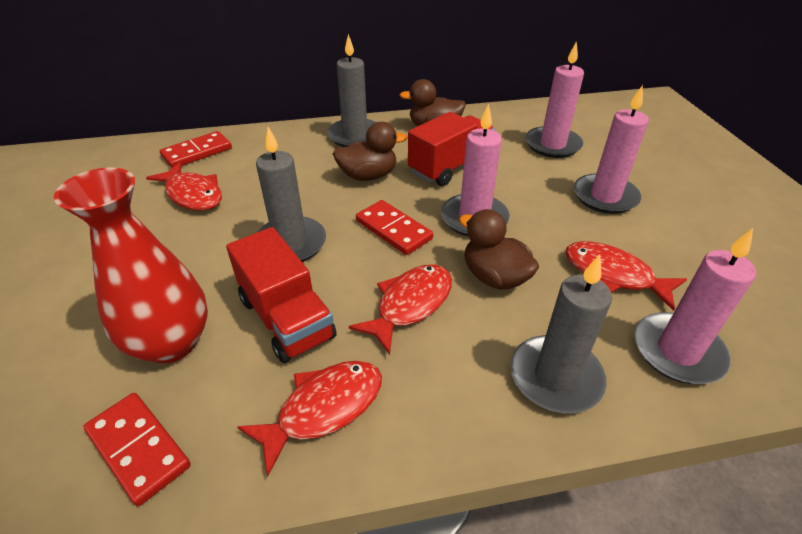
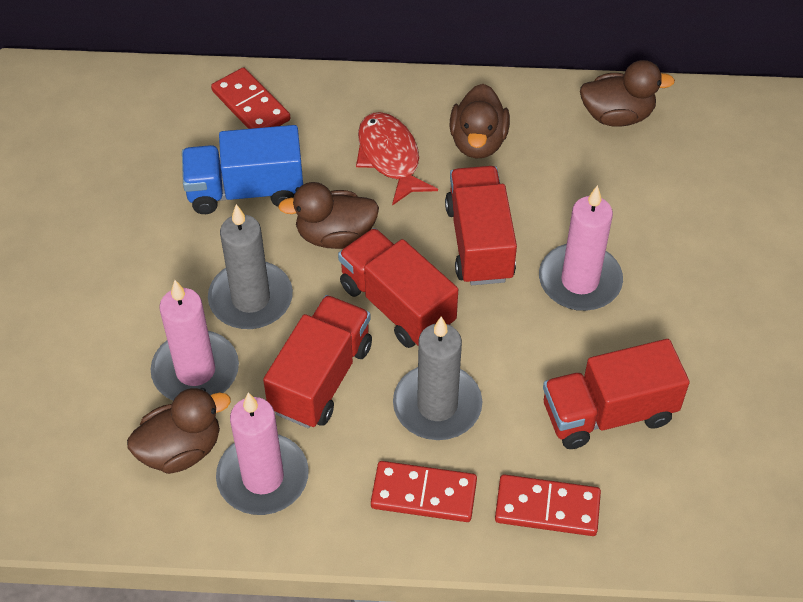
blue truck: none = 0 -> [182,125,303,214] = 1
brown duck: [333,122,407,181] [400,79,466,126] [459,209,539,290] = 3 -> [127,388,231,474] [278,182,379,249] [450,84,510,159] [580,60,675,127] = 4
grey candle: [256,127,326,262] [327,34,376,147] [510,254,612,413] = 3 -> [208,204,293,329] [393,316,482,440] = 2
pink candle: [441,104,509,237] [525,41,584,158] [574,85,649,214] [634,228,756,384] = 4 -> [151,280,239,400] [216,392,309,515] [539,185,623,311] = 3
red fish: [146,162,222,211] [237,361,382,477] [349,264,452,355] [565,241,687,311] = 4 -> [356,112,438,206] = 1
red truck: [226,227,337,363] [408,112,495,186] = 2 -> [263,295,372,428] [338,228,458,348] [445,166,517,285] [543,339,690,449] = 4
red vase: [54,167,208,363] = 1 -> none = 0

